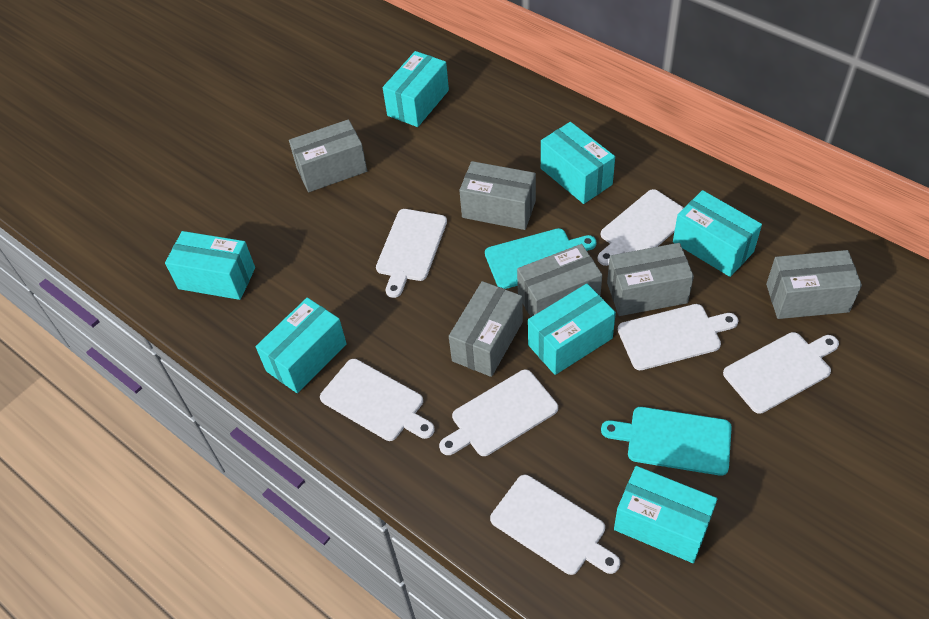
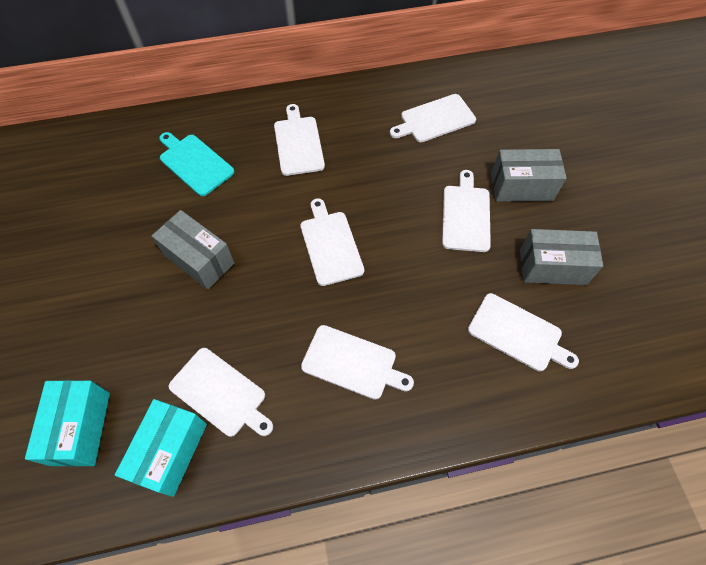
grey box: [289,119,367,192] [449,281,523,377] [459,161,536,230] [517,244,602,317] [607,243,694,316] [766,250,862,319] = 6 -> [152,210,234,290] [491,149,567,202] [520,229,603,285] = 3
turquoise box: [165,231,255,300] [256,298,347,393] [383,51,449,127] [528,284,616,375] [541,122,615,204] [614,466,717,563] [673,190,762,277] = 7 -> [25,380,110,467] [115,399,207,497] = 2
turquoise cutting board: [485,228,597,289] [601,407,732,476] = 2 -> [159,132,234,196] = 1

